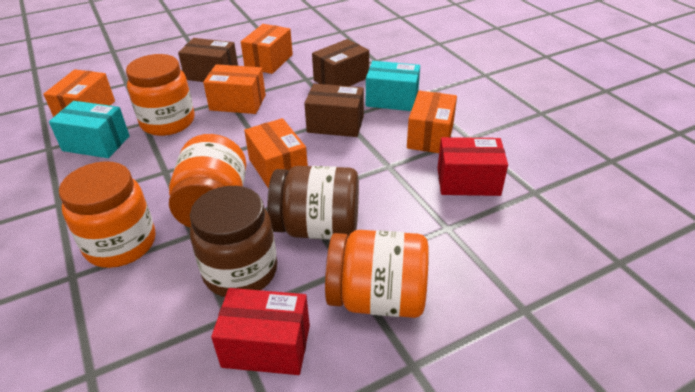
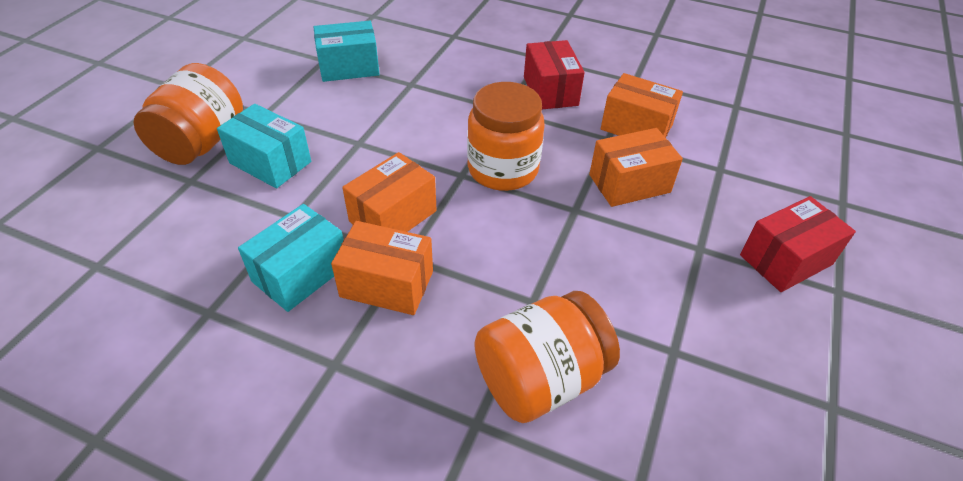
brown box: [178,38,238,82] [304,84,364,137] [312,39,369,86] = 3 -> none = 0
brown jar: [190,186,277,297] [267,166,359,240] = 2 -> none = 0
orange box: [43,70,115,117] [203,64,266,114] [241,24,293,74] [244,118,308,189] [407,91,457,153] = 5 -> [331,221,433,315] [342,152,437,232] [589,128,683,207] [601,73,683,138] = 4
orange jar: [59,161,156,268] [126,54,194,136] [169,134,246,228] [325,230,429,318] = 4 -> [133,63,243,165] [467,82,545,191] [475,291,620,423] = 3
turquoise box: [49,101,130,158] [366,61,420,111] = 2 -> [217,104,311,188] [238,204,344,312] [314,21,380,82] = 3

